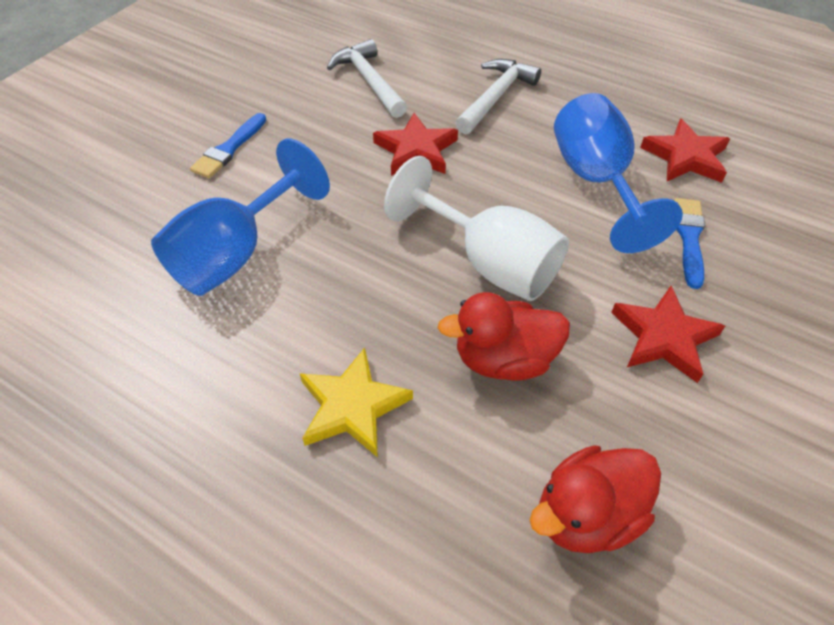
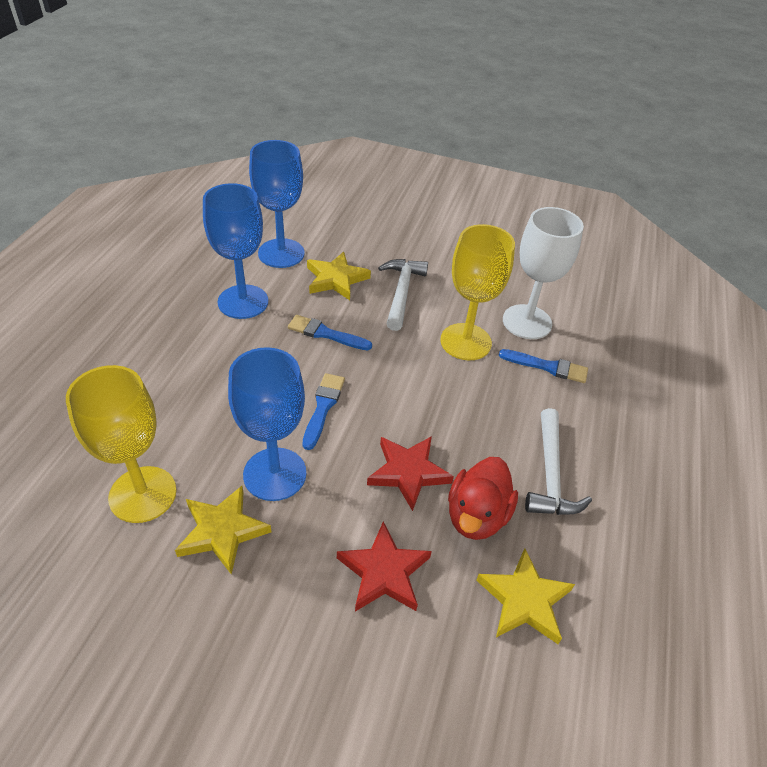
blue brush: [190,113,266,178] [674,198,705,289] = 2 -> [288,315,372,350] [303,373,345,450] [499,349,588,383] = 3
blue goblet: [151,138,330,296] [554,93,683,253] = 2 -> [203,183,268,319] [228,347,306,501] [249,140,305,268] = 3
red duck: [438,292,570,381] [530,445,661,553] = 2 -> [448,457,518,540] = 1
red star: [373,113,458,176] [611,286,725,383] [640,119,730,183] = 3 -> [337,521,432,612] [367,436,454,511] = 2
yellow goblet: none = 0 -> [66,365,177,523] [440,224,515,360] = 2
yellow star: [299,347,413,458] = 1 -> [175,486,271,575] [307,251,371,300] [476,548,575,644] = 3

